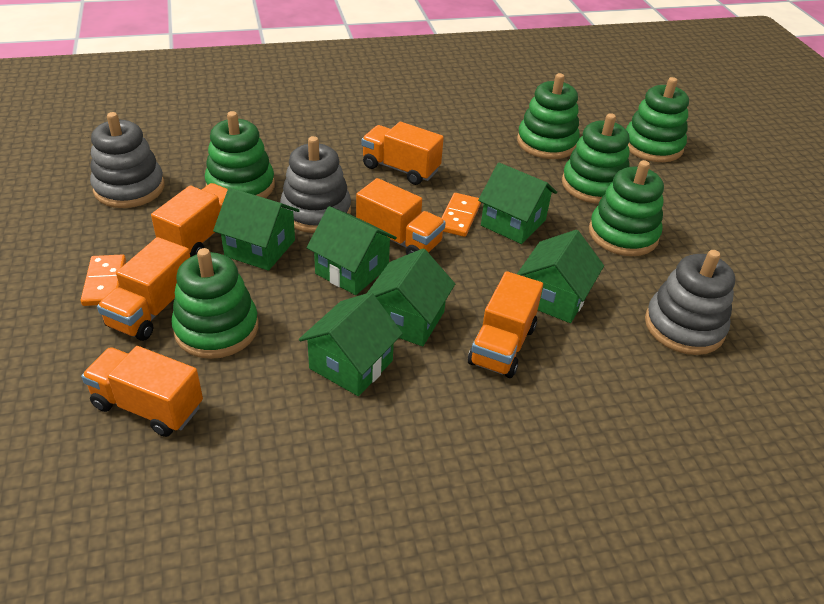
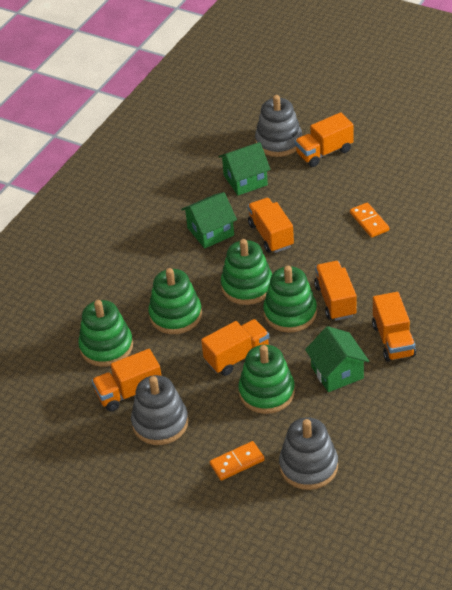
green house: [213,188,300,271] [299,292,403,396] [307,206,397,295] [367,248,455,346] [478,163,557,244] [517,230,604,323] = 6 -> [181,192,237,248] [218,142,271,195] [305,326,369,392] = 3
green stacking toy: [171,248,258,359] [205,111,275,198] [517,73,580,159] [562,113,630,204] [589,160,664,256] [626,77,689,162] = 6 -> [78,300,133,367] [148,268,202,334] [221,239,272,305] [238,345,295,414] [263,266,317,333] = 5

